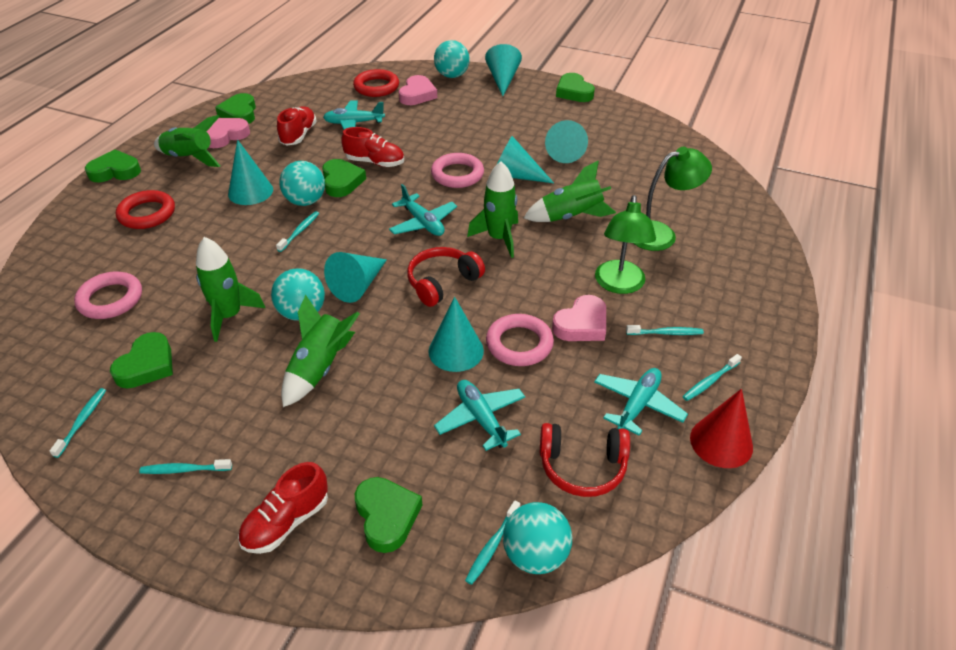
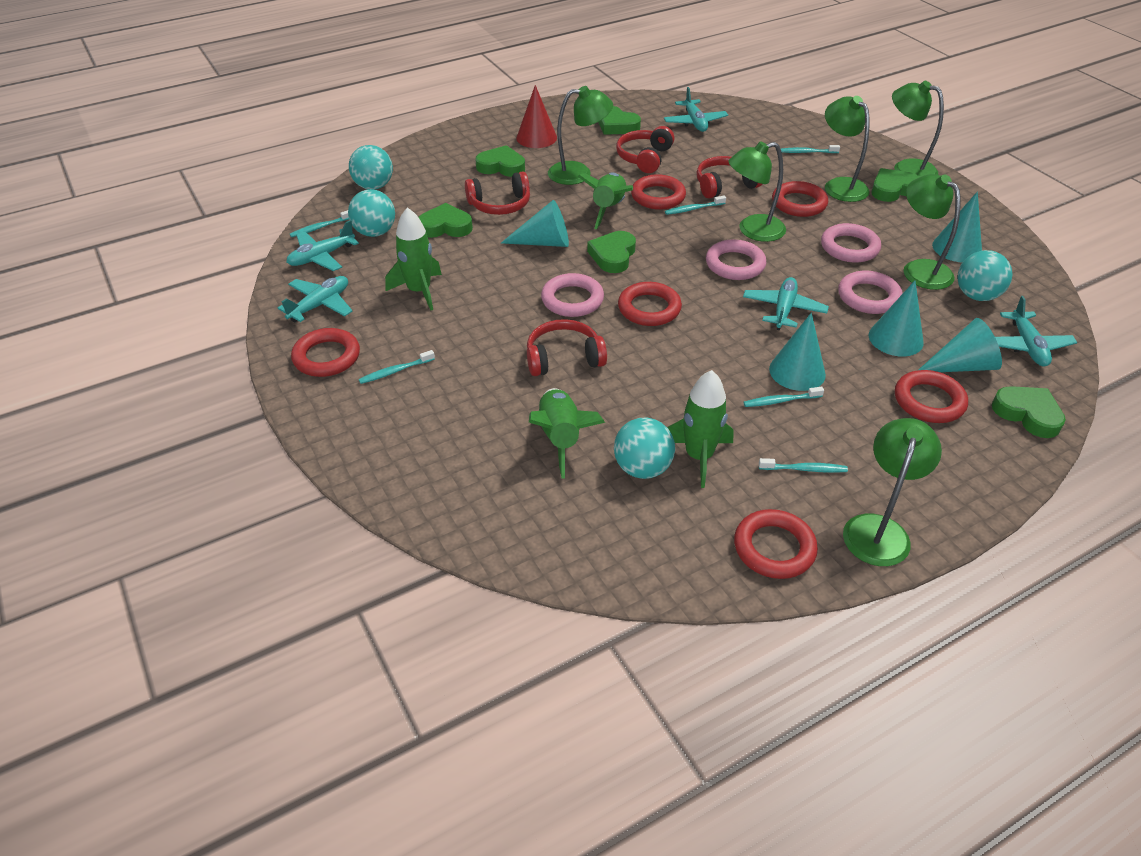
green lamp: [595,195,656,294] [633,147,712,251] = 2 -> [548,86,613,185] [728,141,786,242] [825,96,870,202] [843,418,942,566] [892,81,944,177] [903,174,961,290] = 6
green rocket: [154,115,220,167] [196,237,265,342] [281,295,360,407] [467,161,518,258] [524,160,616,222] = 5 -> [385,207,442,311] [529,388,605,478] [578,172,633,229] [667,370,734,488] = 4
pink heart: [207,118,250,148] [399,75,437,105] [552,295,606,341] = 3 -> none = 0
pink ring: [74,272,142,319] [431,153,484,188] [486,314,554,366] = 3 -> [541,273,604,317] [706,239,766,280] [821,223,881,263] [838,271,903,314] = 4
red headphones: [407,247,485,307] [540,423,630,497] = 2 -> [465,172,530,215] [527,319,607,376] [616,126,674,173] [696,156,762,198] = 4
red ring: [116,190,175,229] [353,69,399,97] = 2 -> [291,328,360,377] [618,282,682,326] [631,174,686,210] [734,509,818,579] [772,181,828,217] [895,370,968,423] = 6
red shoe: [238,462,328,554] [277,106,317,146] [341,127,404,167] = 3 -> none = 0
turquoise cone: [228,140,273,205] [324,252,387,303] [428,297,484,372] [485,44,522,96] [497,136,554,183] [545,120,588,163] = 6 -> [501,200,569,247] [769,313,826,391] [869,281,924,357] [919,318,1002,372] [932,192,982,262] = 5
turquoise plane: [323,100,385,130] [389,184,457,236] [434,380,525,451] [594,368,688,436] = 4 -> [278,276,352,322] [286,220,359,271] [664,87,728,132] [743,277,829,330] [995,296,1077,367] = 5

